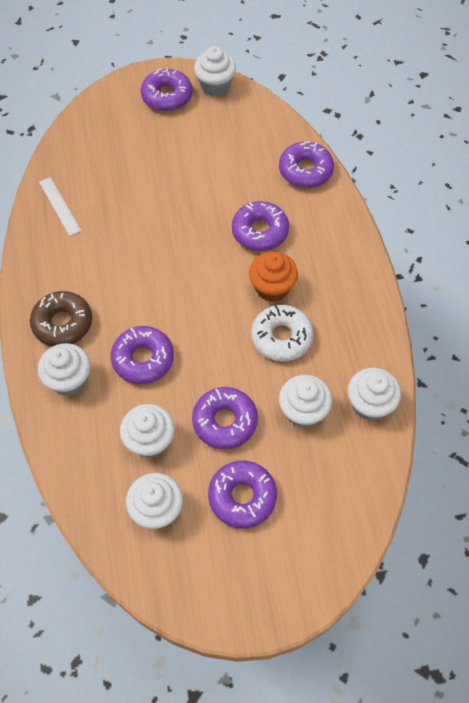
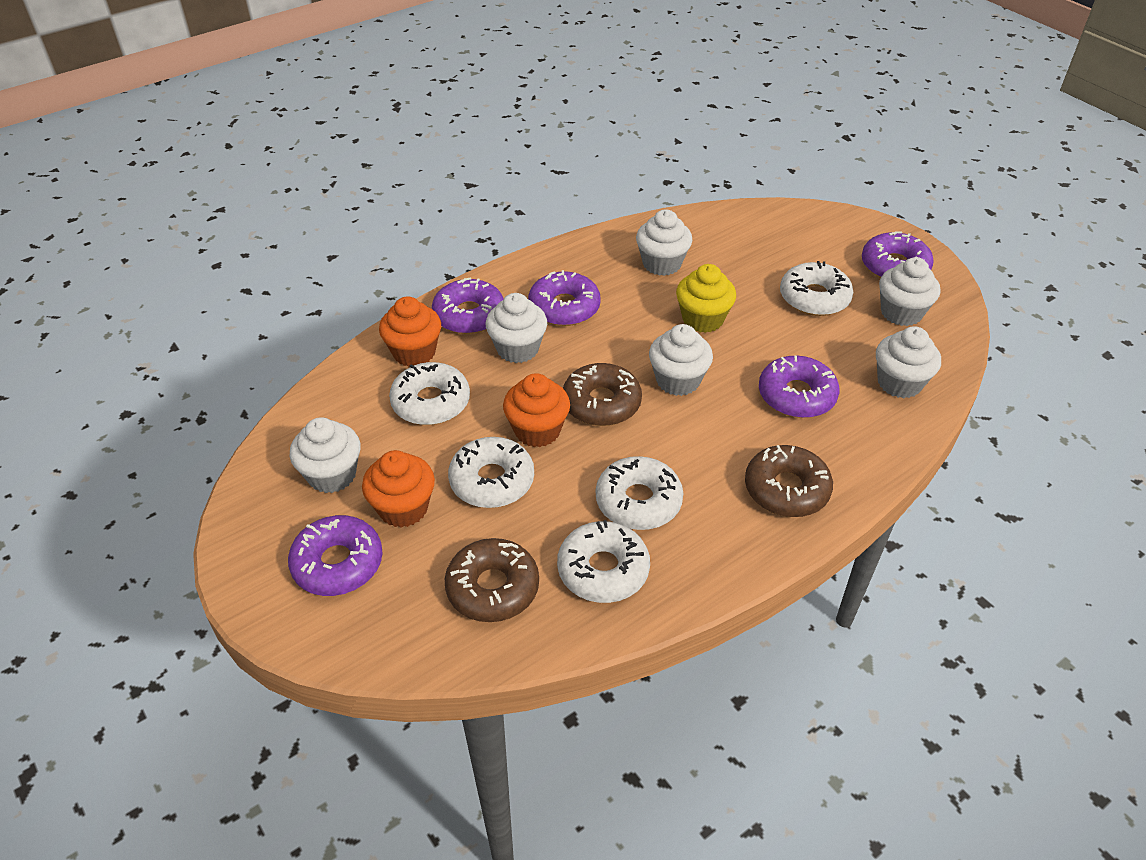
brown donut: [30,291,92,346] = 1 -> [445,538,539,622] [563,363,642,426] [745,445,833,517] = 3
orange cupcake: [249,252,298,302] = 1 -> [362,450,435,528] [379,296,441,367] [503,373,570,447] = 3
purple donut: [111,326,174,384] [141,68,193,111] [192,387,258,450] [208,461,277,528] [232,201,289,251] [279,141,334,188] = 6 -> [288,515,383,596] [432,278,504,334] [528,270,601,326] [759,356,840,418] [862,231,934,278] = 5
white donut: [251,305,314,362] = 1 -> [389,362,470,425] [448,437,534,508] [557,520,650,603] [596,456,683,530] [780,261,853,316] = 5
white ruler: [39,177,81,236] = 1 -> none = 0
yellow cupcake: none = 0 -> [676,264,736,333] = 1

